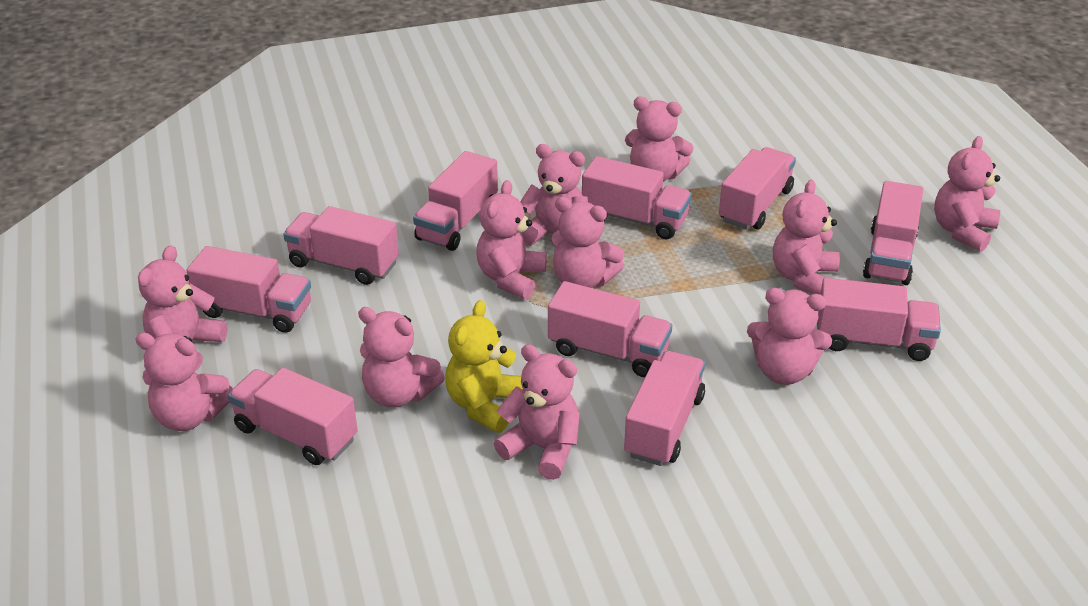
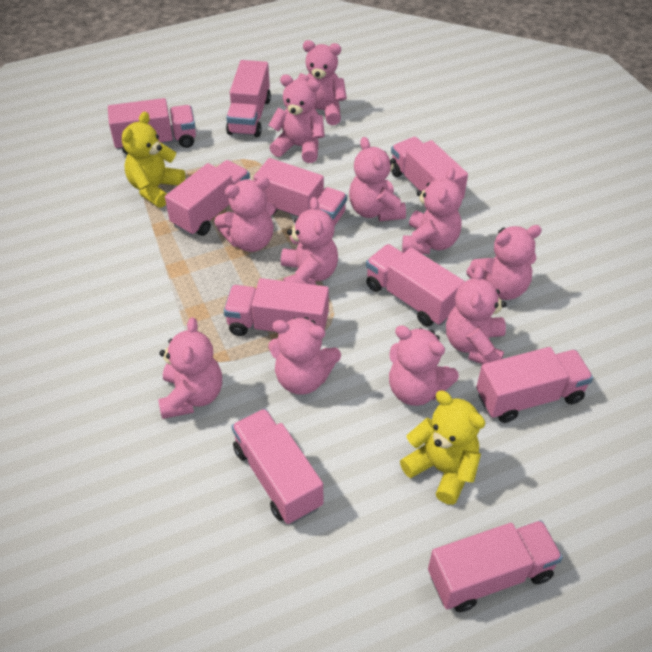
yellow teddy bear: [445,300,523,433] = 1 -> [122,112,185,208] [400,391,485,505] = 2

